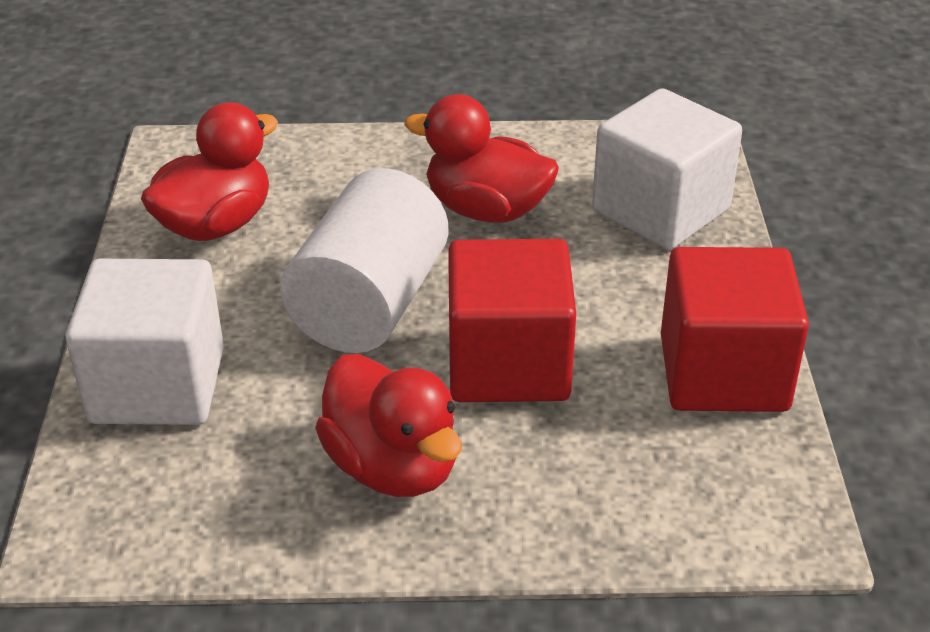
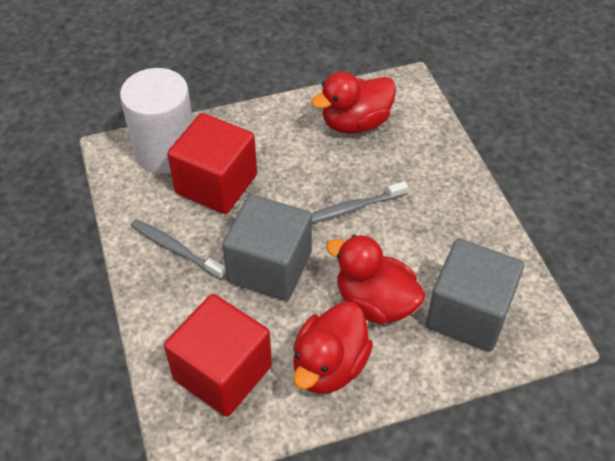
grey cube: none = 0 -> [222,195,312,301] [426,239,524,351] = 2
grey toothbrush: none = 0 -> [131,219,226,280] [311,181,408,223] = 2
white cube: [65,259,224,425] [592,88,742,250] = 2 -> none = 0

